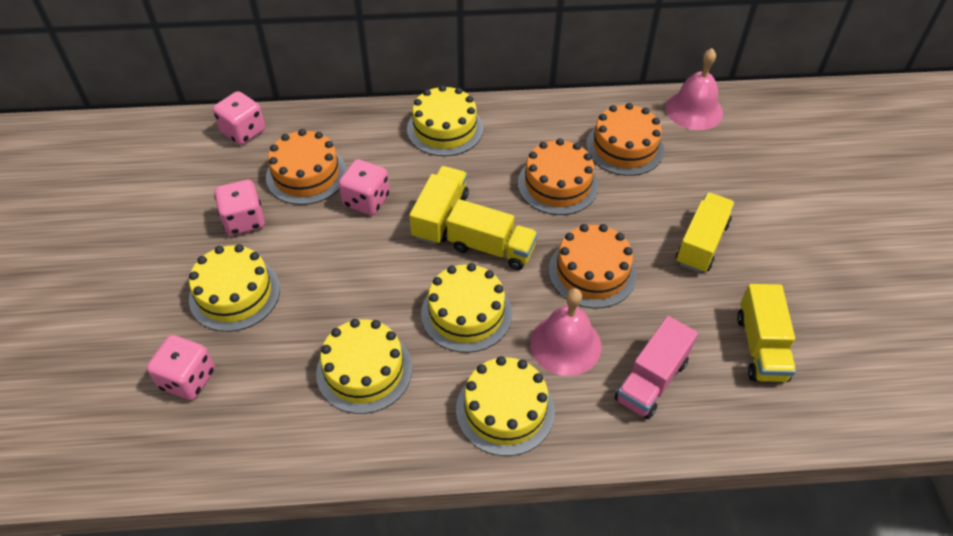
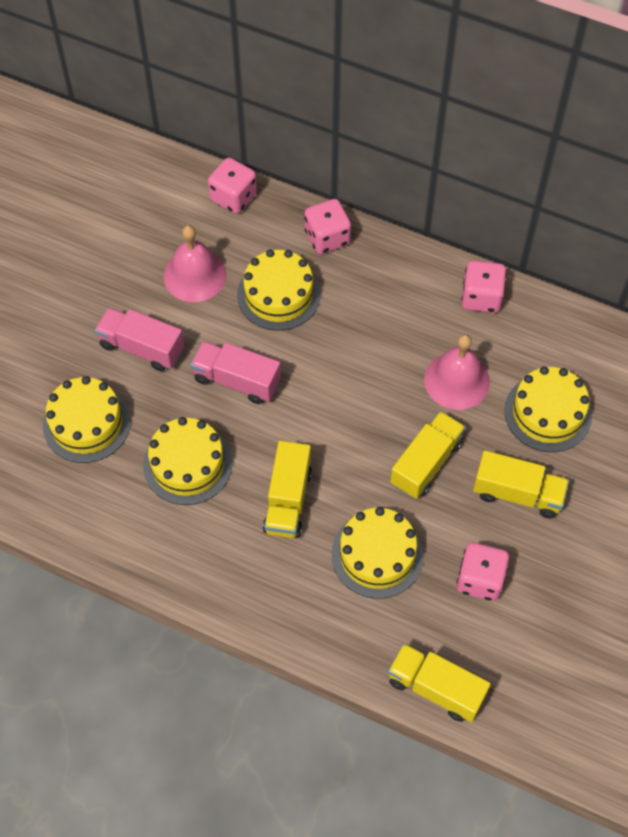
orange cake: [266,129,346,205] [518,138,598,215] [548,224,637,308] [586,103,664,176] = 4 -> none = 0
pink truck: [615,316,698,419] = 1 -> [95,308,184,371] [191,341,281,404] = 2

